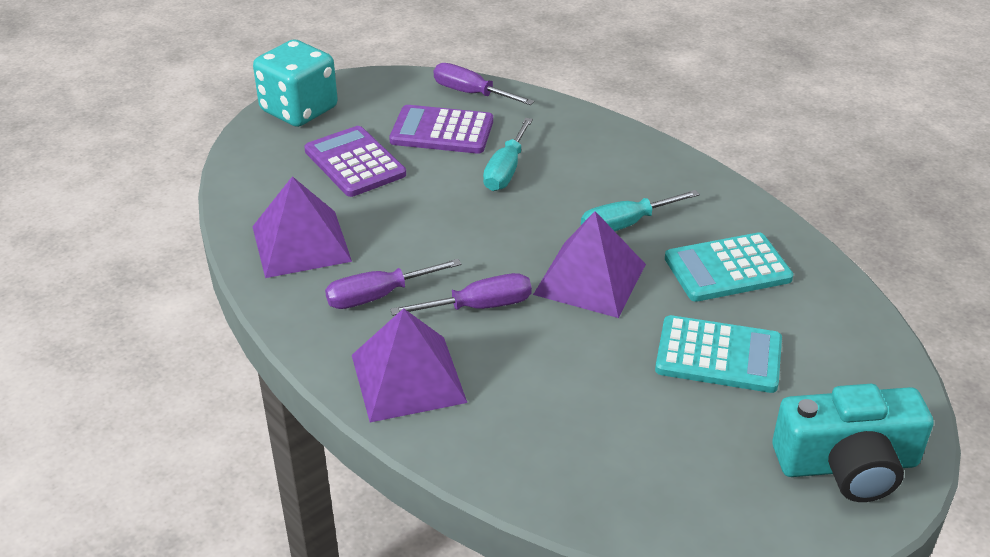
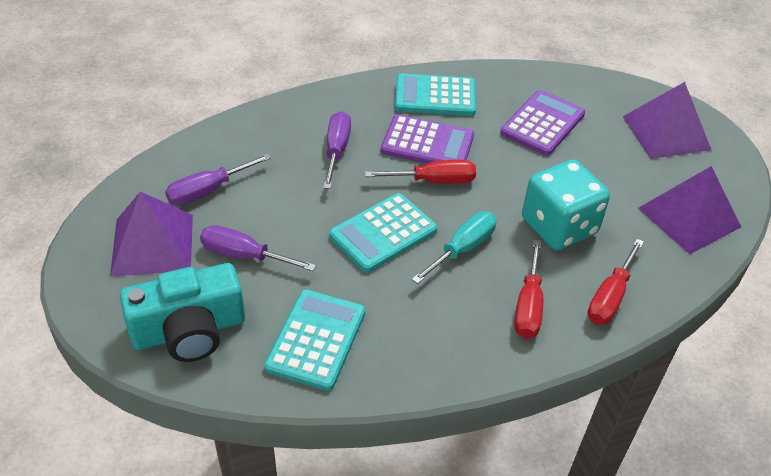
red screwdriver: none = 0 -> [365,160,476,184] [514,239,543,339] [587,239,644,325] = 3
turquoise calculator: [655,315,782,393] [665,232,793,302] = 2 -> [264,289,365,391] [329,193,438,272] [395,73,476,116] = 3
turquoise screwdriver: [483,118,533,191] [581,190,700,231] = 2 -> [412,212,497,284] = 1

